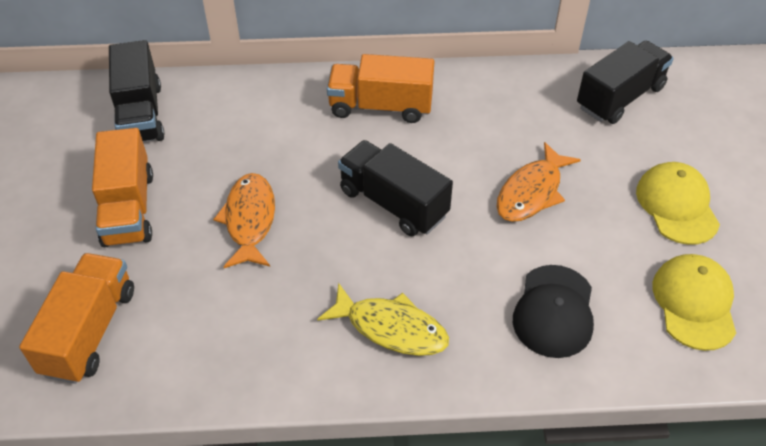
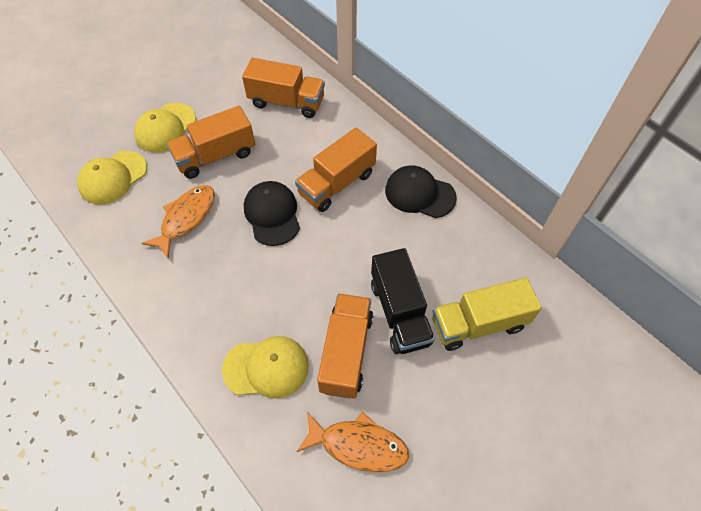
black cap: [513,265,594,358] = 1 -> [244,181,300,246] [385,166,457,218] = 2
black truck: [109,40,165,142] [338,140,453,236] [577,41,674,124] = 3 -> [371,248,435,354] = 1
orange truck: [19,253,134,384] [92,128,153,248] [327,54,434,123] = 3 -> [167,106,255,179] [242,58,325,118] [295,128,377,212] [317,293,373,399] = 4
yellow cap: [636,162,720,245] [652,254,736,351] = 2 -> [77,151,147,205] [134,103,196,153] [222,336,309,399] = 3
yellow fish: [317,282,449,356] = 1 -> none = 0
yellow truck: none = 0 -> [432,277,542,351] = 1

